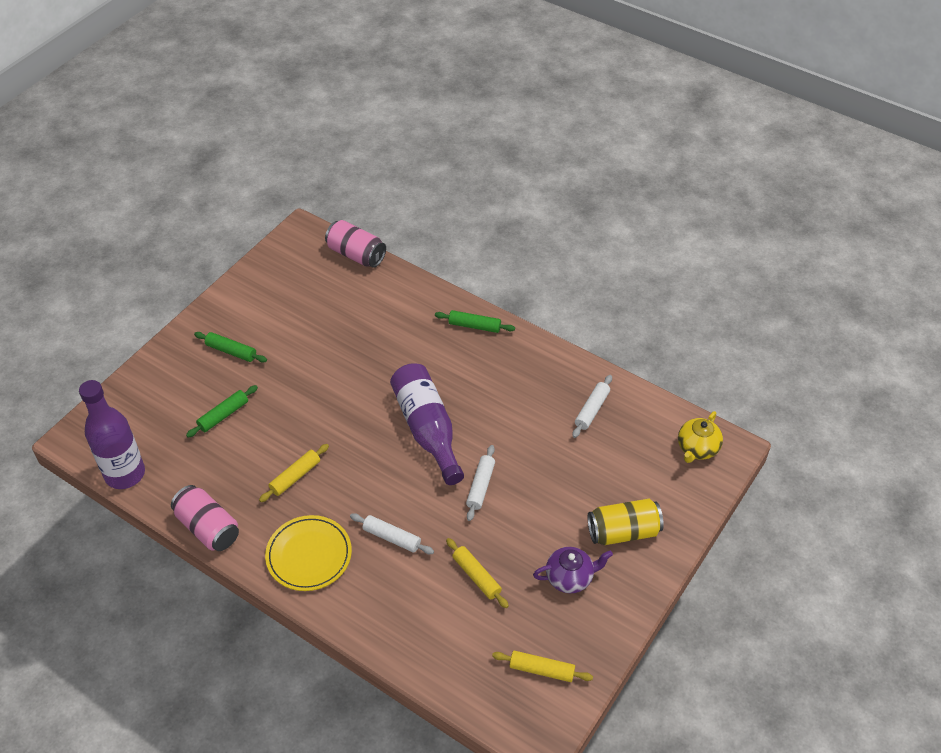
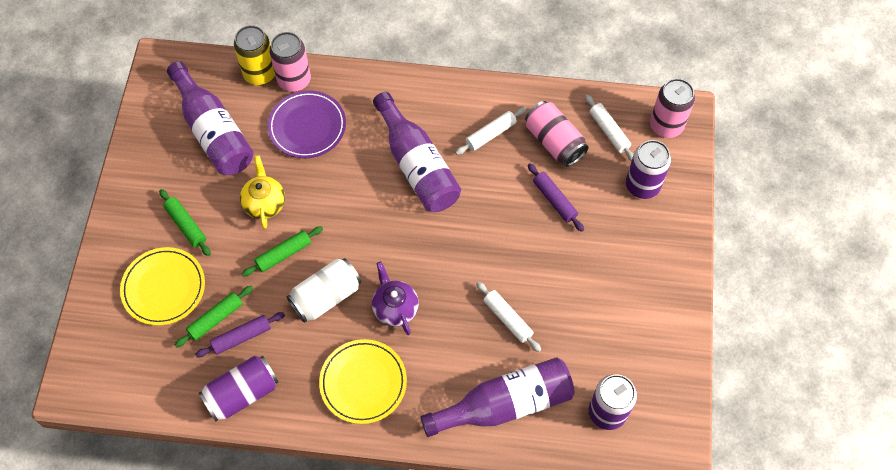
pink can: [171,485,239,551] [325,220,386,268] = 2 -> [269,32,311,92] [525,101,589,167] [650,78,695,138] = 3
purple bottle: [79,380,145,489] [390,363,464,485] = 2 -> [167,61,253,175] [373,92,461,212] [420,357,575,437] = 3
purple can: none = 0 -> [199,356,278,421] [589,375,637,430] [626,140,671,199] = 3
purple plate: none = 0 -> [268,90,346,158] = 1
purple rolling pin: none = 0 -> [195,312,285,357] [528,163,584,232] = 2
white can: none = 0 -> [286,258,361,323] = 1
yellow plate: [265,515,352,591] = 1 -> [120,247,205,326] [319,339,407,424] = 2
yellow rolling pin: [259,444,329,502] [446,538,509,608] [492,650,593,682] = 3 -> none = 0

